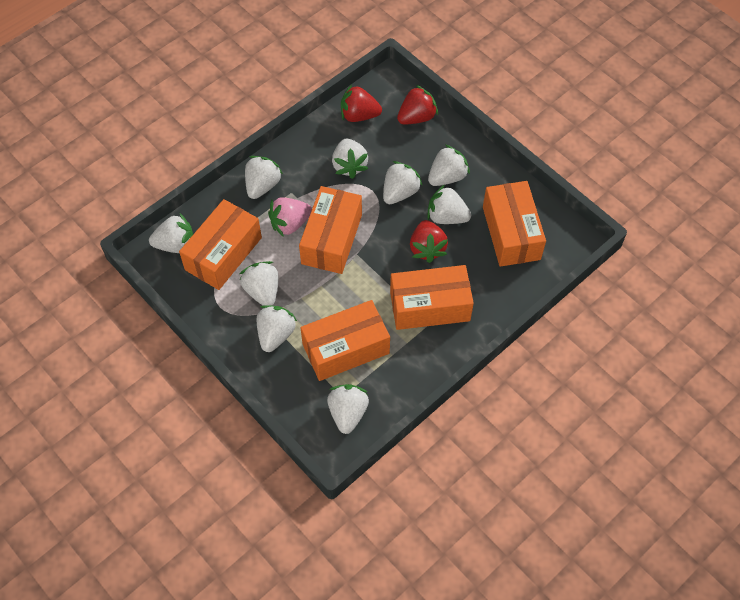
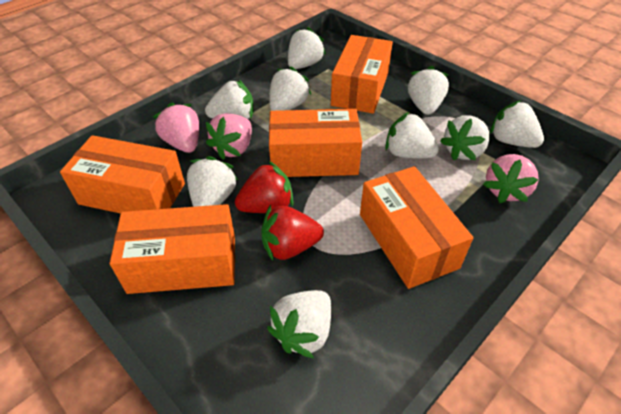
pink strawberry: [268,197,312,237] = 1 -> [153,102,199,153] [206,113,252,160] [483,154,539,203] = 3
red strawberry: [341,84,382,122] [397,85,438,125] [410,220,448,263] = 3 -> [235,161,294,213] [261,205,324,261] = 2

